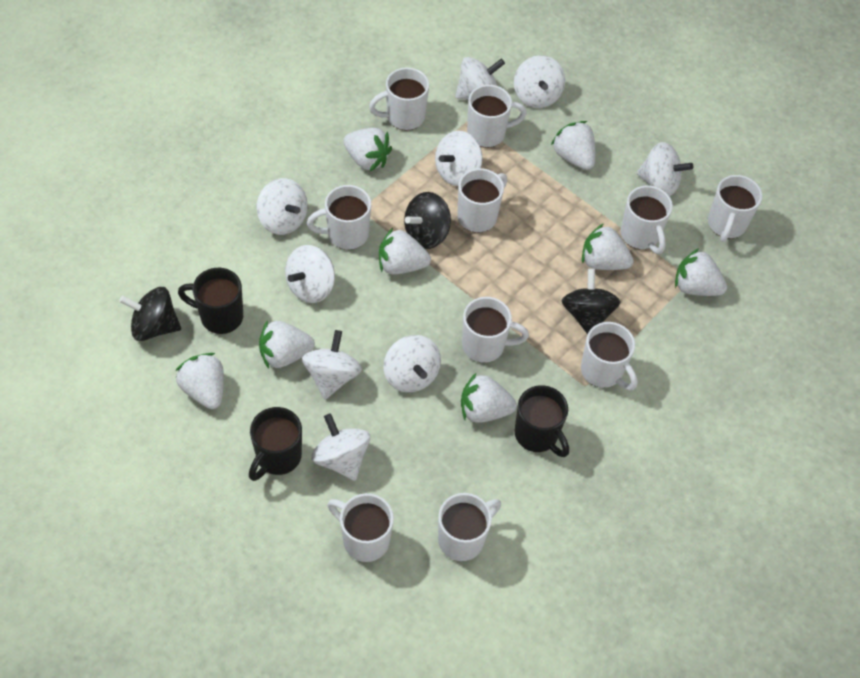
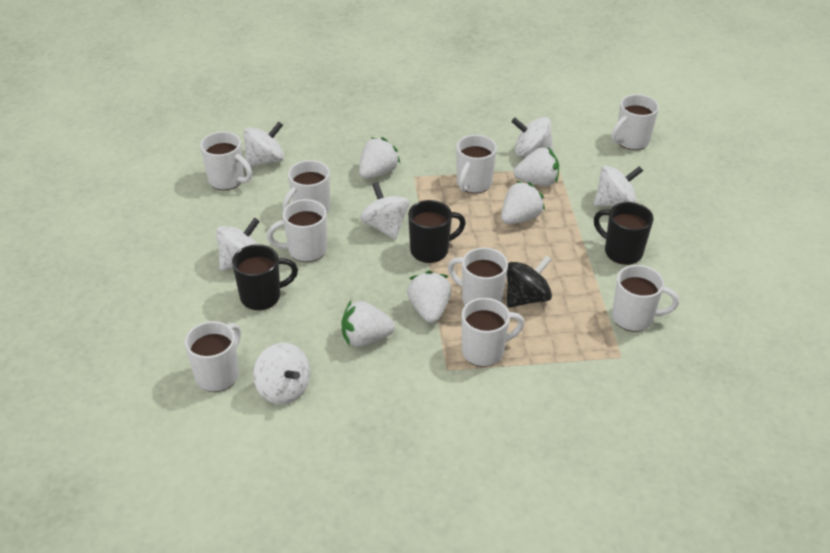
black spinning top: [119,287,181,341] [404,192,451,249] [562,269,620,334] = 3 -> [507,255,552,308] = 1
white mug: [307,185,371,250] [328,493,394,562] [369,67,429,131] [438,493,501,561] [457,168,507,233] [462,297,529,363] [467,85,527,148] [581,322,638,390] [621,186,673,254] [708,175,762,242] = 10 -> [185,321,241,392] [200,131,252,190] [267,199,327,262] [283,160,330,213] [448,248,508,305] [456,135,497,193] [462,298,524,367] [612,94,659,150] [612,265,679,332] = 9
white spinning top: [256,178,308,235] [285,245,335,303] [302,330,362,399] [311,413,370,481] [383,335,441,392] [435,131,482,186] [455,57,505,99] [514,55,566,108] [637,142,693,196] = 9 -> [216,218,260,271] [244,121,284,167] [253,343,311,405] [360,182,409,240] [511,117,554,157] [594,166,643,206] = 6
white strawberry: [175,353,224,409] [259,320,315,369] [343,128,392,171] [379,228,431,275] [461,373,517,423] [551,121,595,170] [582,223,634,270] [675,249,727,296] = 8 -> [342,301,395,347] [359,137,400,179] [407,271,451,323] [501,181,545,224] [514,147,559,186] = 5

